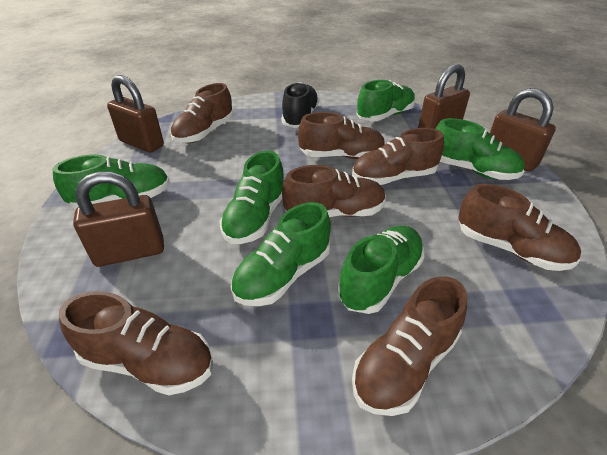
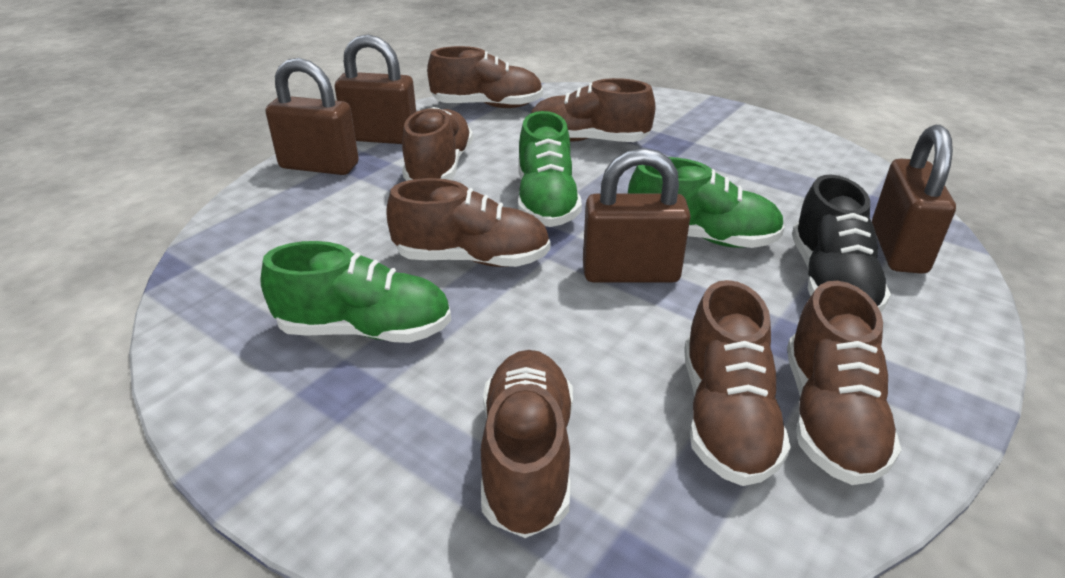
green shoe: [53,154,170,209] [220,151,284,244] [231,202,331,306] [337,226,425,314] [357,80,415,121] [435,118,525,180] = 6 -> [260,241,451,343] [518,111,582,227] [628,157,785,248] = 3

